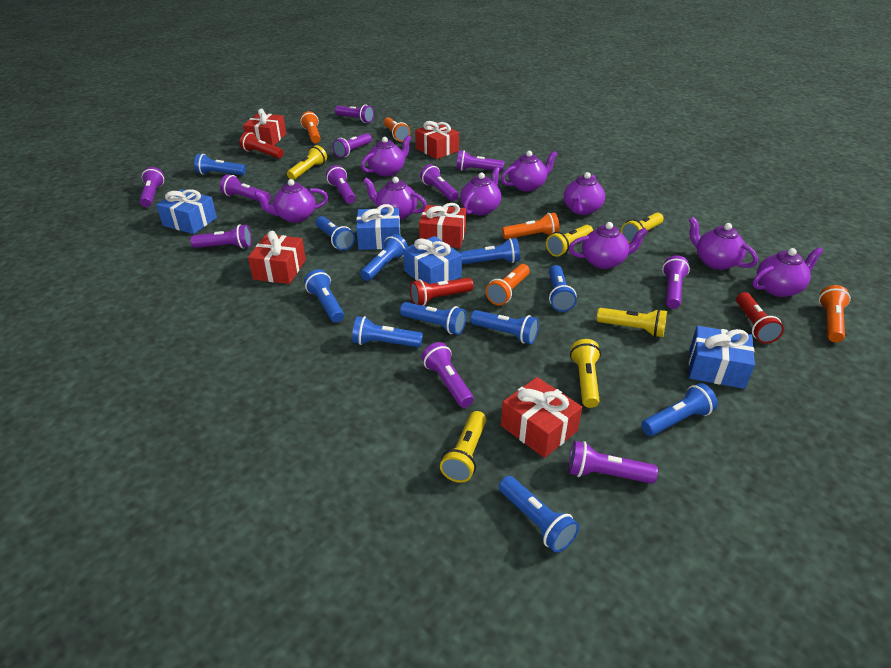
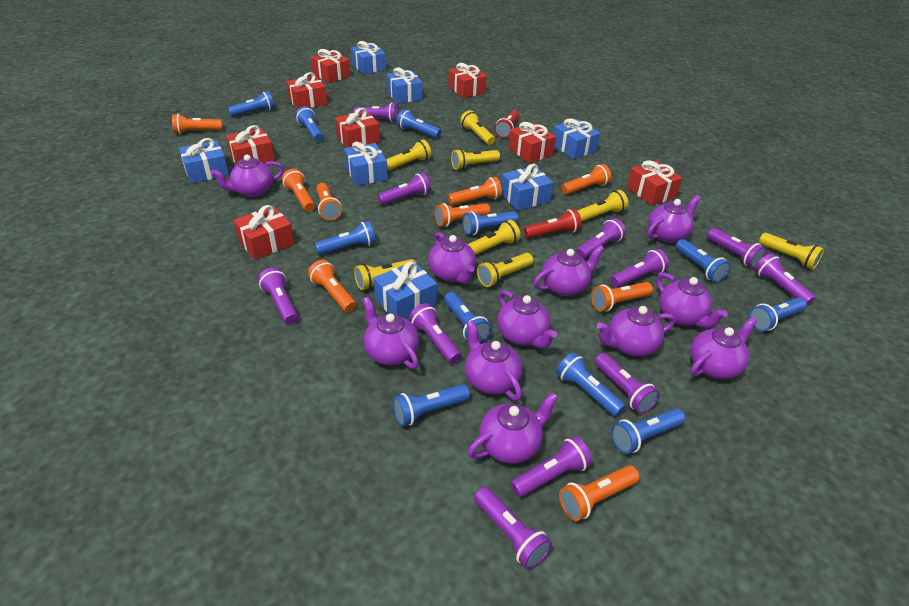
blue gift: [156,189,217,234] [356,204,400,250] [403,236,462,284] [689,326,755,389] = 4 -> [179,138,229,184] [344,142,388,186] [351,41,386,74] [374,261,437,319] [386,68,422,104] [501,164,553,211] [553,119,600,159] = 7
orange flashlight: [300,111,320,143] [384,117,411,142] [485,264,530,305] [502,212,559,239] [819,285,851,342] = 5 -> [172,114,223,134] [282,169,315,212] [308,260,356,312] [316,183,342,221] [435,203,490,227] [448,177,502,205] [559,465,640,521] [561,164,611,195] [591,282,653,312] = 9
purple teapot: [254,179,328,223] [361,135,411,177] [363,177,427,220] [460,167,501,215] [501,151,557,192] [564,172,605,215] [569,222,648,269] [689,217,758,270] [752,247,823,297] = 9 -> [211,155,284,197] [363,297,419,369] [428,232,476,284] [465,320,522,401] [468,392,559,464] [497,290,557,349] [534,245,604,296] [597,306,675,356] [647,195,701,243] [656,273,728,328] [690,317,757,379] = 11
red flashlight: [240,132,284,159] [410,278,474,306] [736,292,784,344] = 3 -> [495,111,519,138] [524,209,582,239] = 2
red gift: [243,108,286,146] [248,231,306,284] [415,121,459,159] [419,203,466,248] [501,377,582,458] = 5 -> [226,125,275,165] [234,205,294,260] [286,72,328,110] [311,49,350,83] [335,108,380,148] [448,63,487,98] [508,122,556,163] [627,160,683,205] = 8
yellow flashlight: [287,145,327,180] [440,411,486,483] [546,225,593,257] [570,339,601,408] [597,308,667,337] [621,212,664,243] = 6 -> [354,259,417,290] [386,140,431,171] [451,149,500,170] [460,110,495,145] [468,220,520,255] [477,253,533,287] [577,190,628,222] [759,233,824,270] = 8

